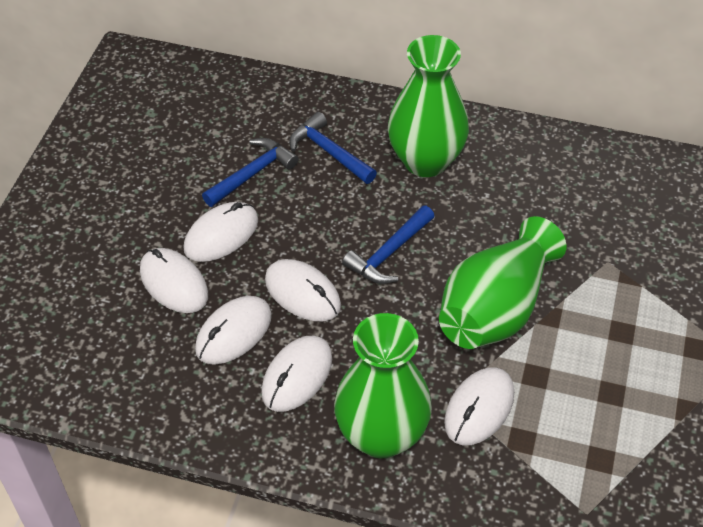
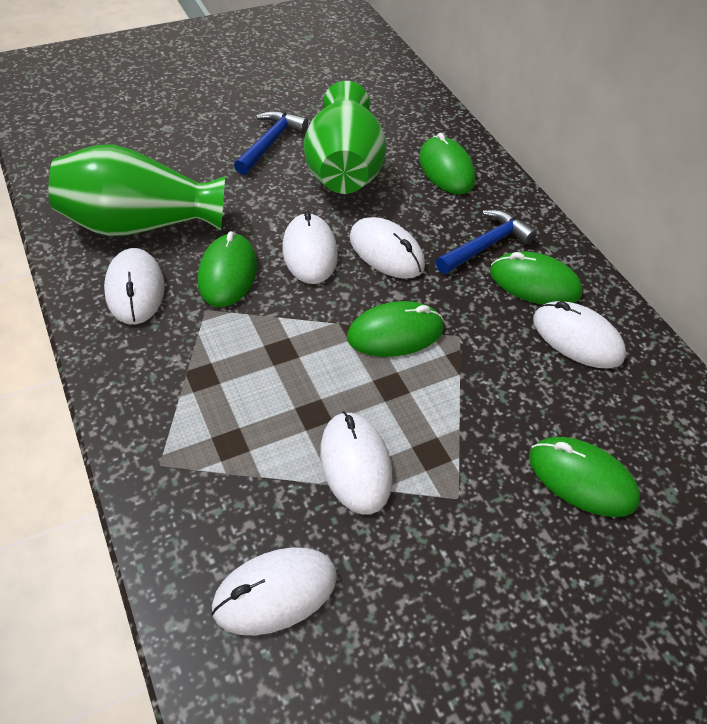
blue hammer: [202,138,299,207] [289,112,377,184] [342,205,435,284] = 3 -> [234,110,308,175] [436,210,537,274] = 2
green mouse: none = 0 -> [198,231,257,307] [347,301,444,357] [419,133,476,194] [490,252,582,305] [529,437,640,517] = 5
green vase: [334,313,432,458] [388,35,469,177] [439,216,567,349] = 3 -> [49,144,225,236] [304,81,387,194] = 2

